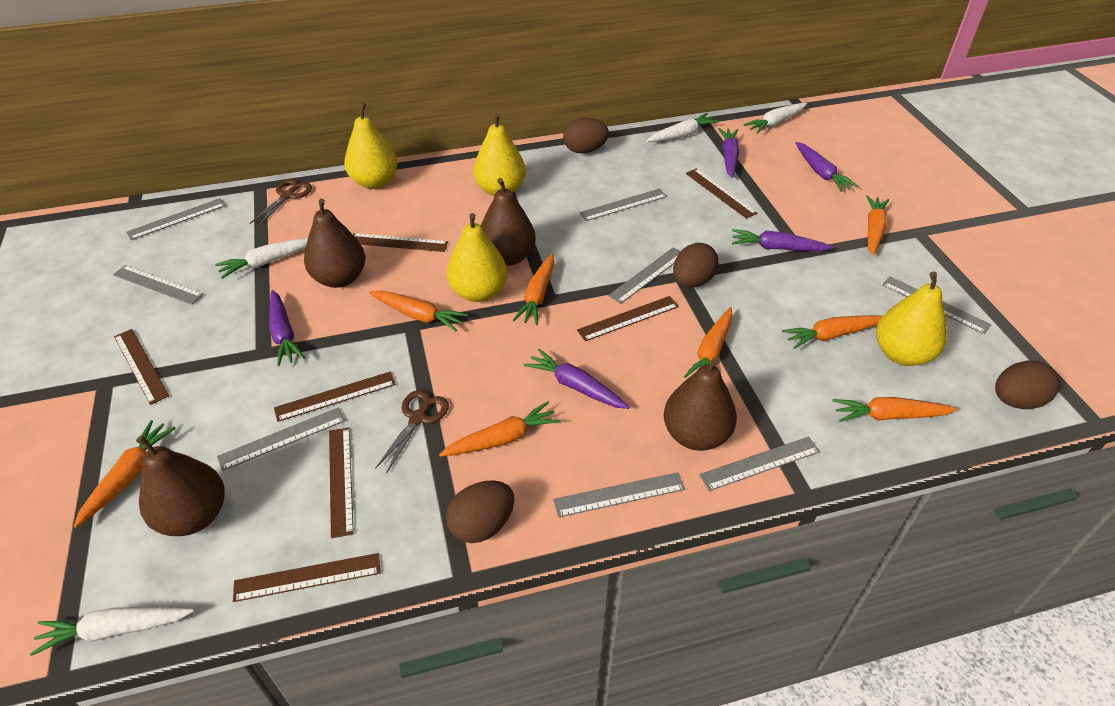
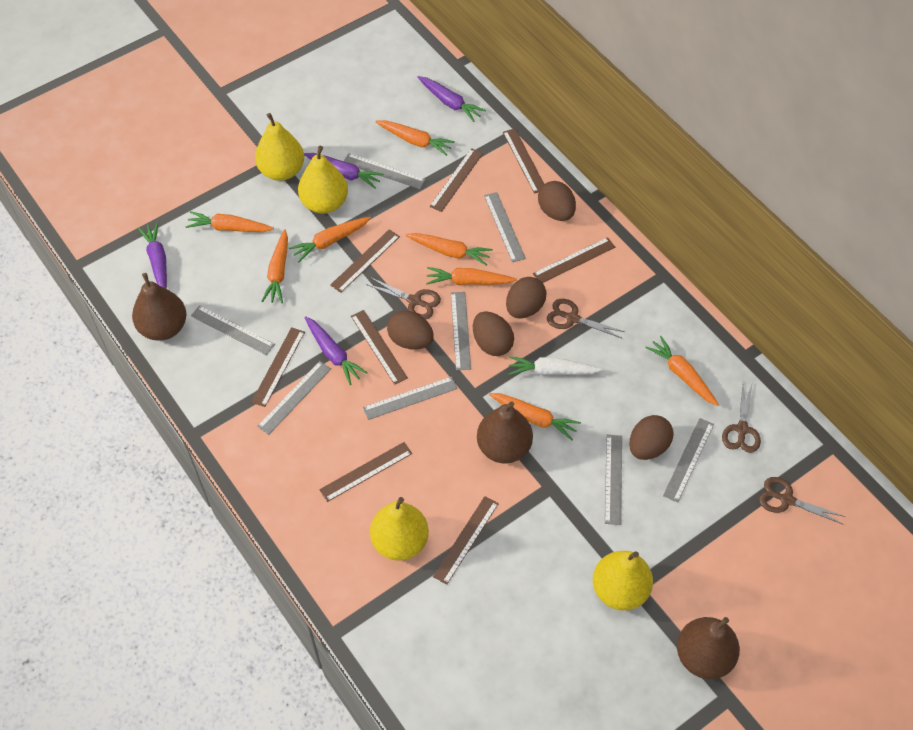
brown egg: [446,480,514,543] [563,118,609,154] [673,243,719,287] [995,361,1060,409] = 4 -> [387,310,434,350] [473,311,514,356] [506,277,547,319] [538,181,576,221] [629,415,673,460] = 5
brown pear: [136,435,225,536] [304,199,365,288] [481,178,536,266] [664,357,737,451] = 4 -> [132,273,187,341] [477,401,533,463] [677,617,740,679] = 3
brown ruler: [114,329,169,405] [233,553,380,602] [274,371,396,422] [329,427,354,538] [353,233,448,252] [577,296,679,341] [686,168,757,219] = 7 -> [251,327,305,407] [319,442,412,502] [330,229,400,293] [351,310,408,385] [430,148,483,212] [433,496,499,585] [503,128,544,194] [533,237,615,283] = 8
brown scissors: [250,179,312,227] [375,390,449,474] = 2 -> [366,277,441,319] [547,299,625,338] [722,384,761,453] [759,477,846,525] = 4
purple carrot: [269,290,305,366] [524,349,630,409] [718,128,740,178] [732,229,833,251] [796,142,858,192] = 5 -> [138,222,167,289] [304,153,384,189] [304,316,368,385] [418,76,486,122] = 4
white carrot: [30,607,194,656] [215,238,308,279] [647,113,719,142] [743,103,807,134] = 4 -> [508,356,603,375] = 1

